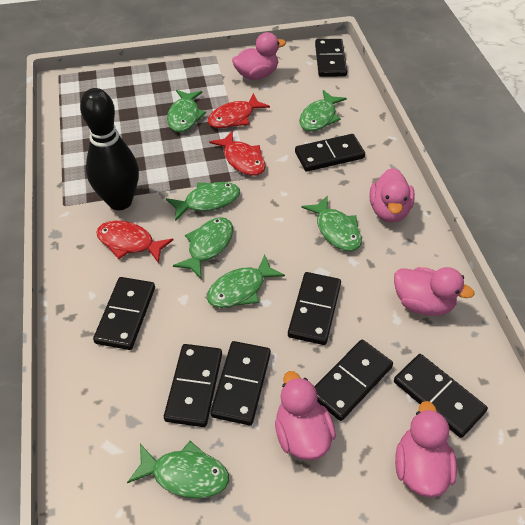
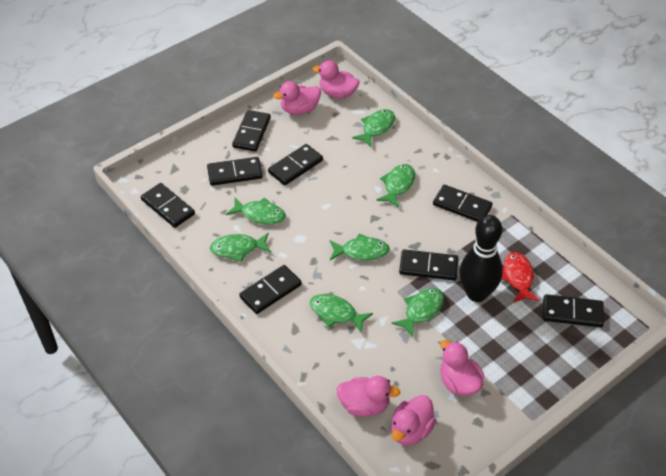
red fish: [96,221,174,263] [208,93,270,128] [209,131,266,176] = 3 -> [502,252,540,303] = 1

